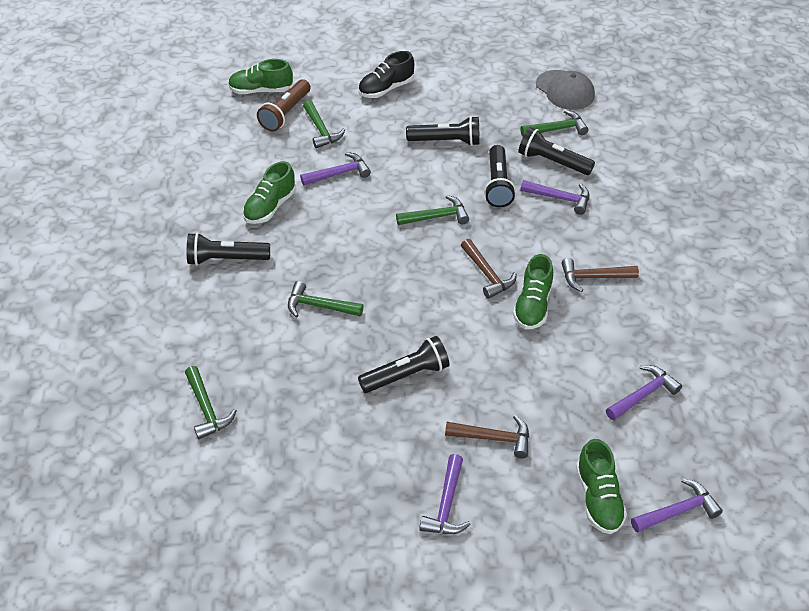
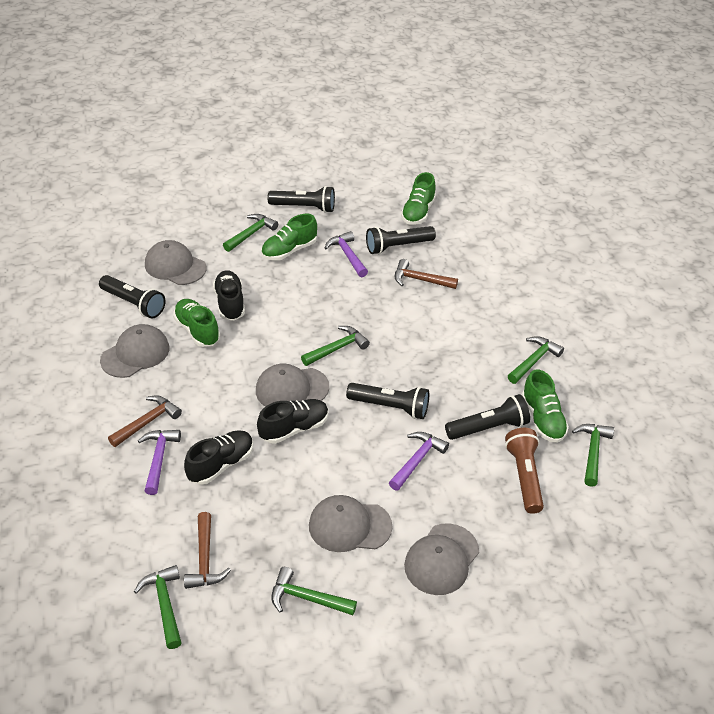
black shoe: [358,51,414,98] = 1 -> [184,430,253,485] [213,270,245,321] [257,399,329,444] = 3
green hammer: [185,366,237,439] [288,281,364,317] [303,100,345,148] [396,195,469,225] [521,110,588,137] = 5 -> [134,565,182,649] [223,214,278,252] [271,567,357,615] [301,326,370,366] [508,336,564,384] [572,424,614,487] = 6
grey cap: [536,70,595,110] = 1 -> [100,324,169,378] [145,240,206,285] [256,363,329,407] [309,495,392,552] [404,523,479,595] = 5
purple hammer: [300,152,371,185] [419,454,471,534] [520,180,589,215] [606,365,682,420] [631,478,723,533] = 5 -> [138,430,181,495] [325,231,368,277] [389,432,449,491] = 3

